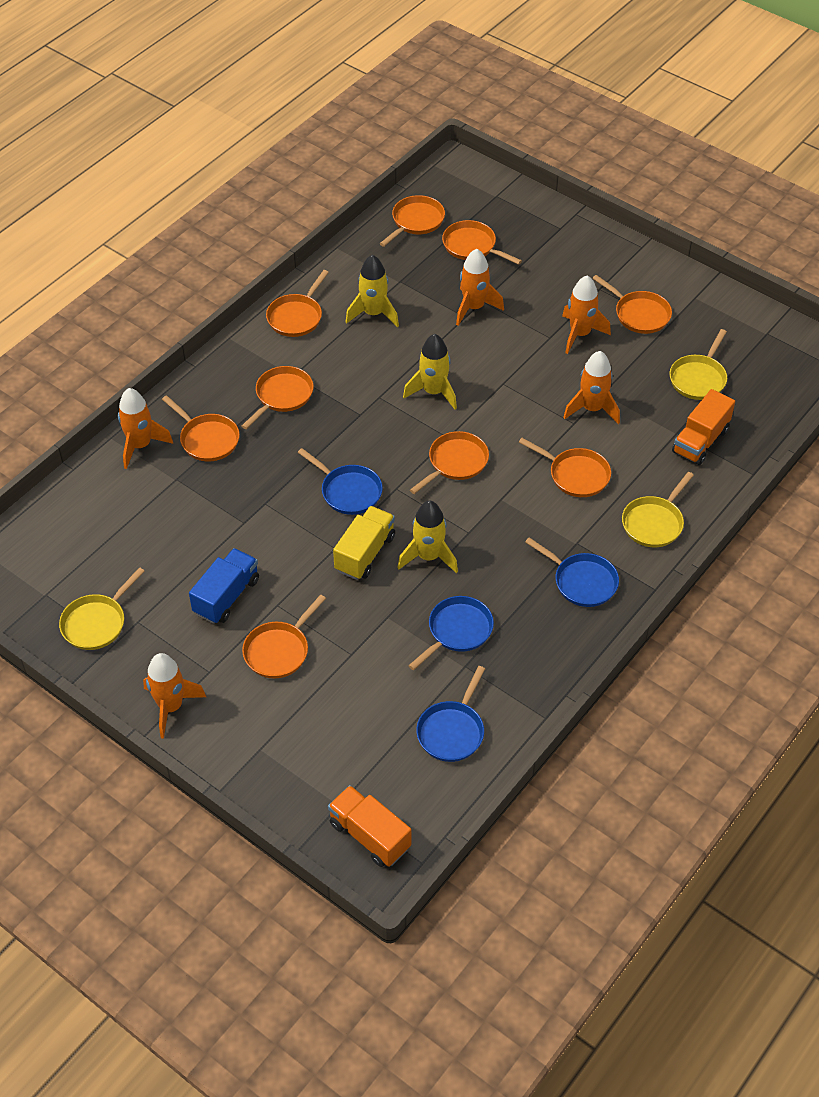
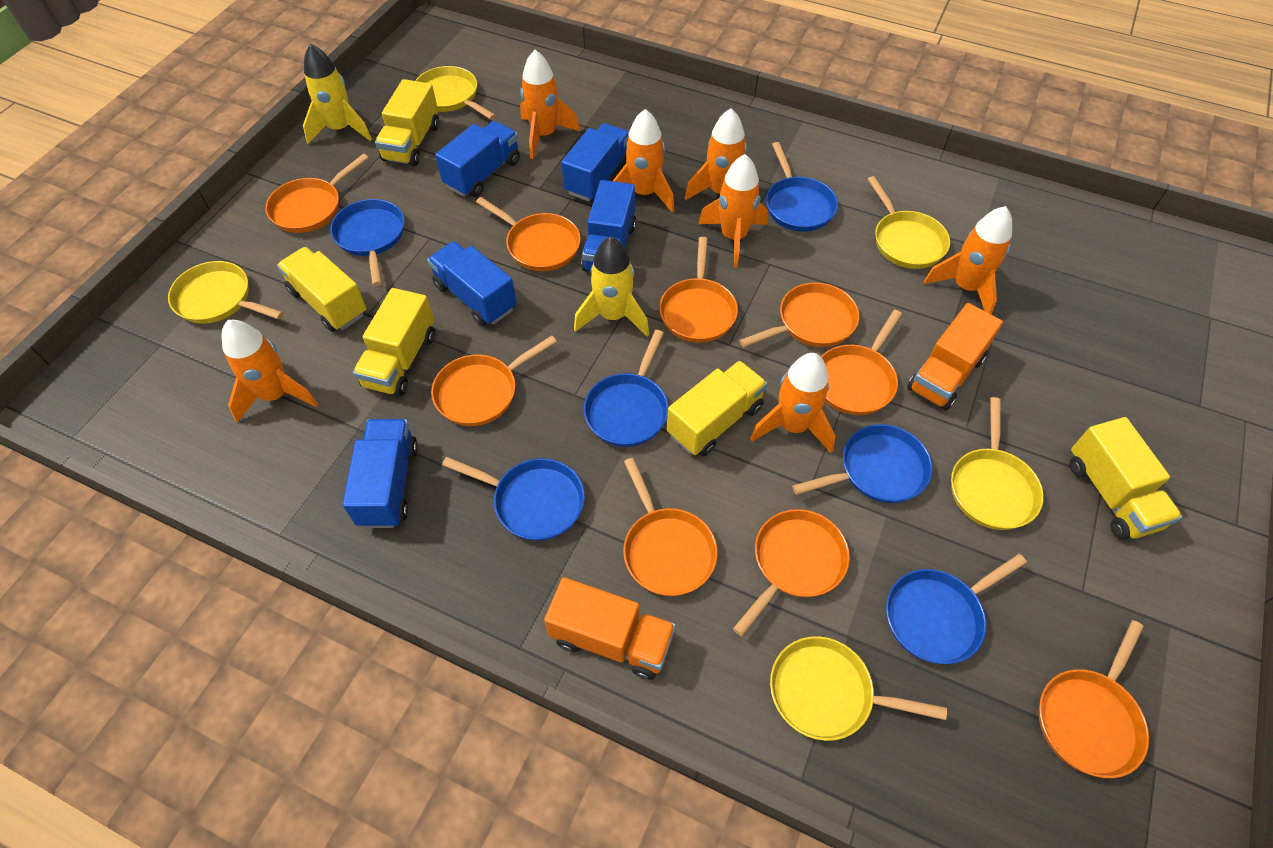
blue pan: [298,448,383,515] [408,596,494,670] [416,666,485,762] [525,537,619,607] = 4 -> [330,199,404,286] [442,457,585,541] [584,330,668,447] [766,142,838,232] [792,424,932,503] [886,554,1027,664] = 6
blue truck: [189,548,259,624] = 1 -> [343,419,418,528] [427,241,517,326] [435,121,520,197] [561,123,629,202] [581,180,636,272] = 5
orange rocket: [118,388,173,469] [143,653,206,739] [456,249,504,326] [562,275,611,354] [563,351,620,424] = 5 -> [222,320,318,423] [520,50,580,159] [613,109,674,213] [685,108,747,200] [698,154,768,267] [750,353,835,453] [924,206,1012,315] = 7
yellow pan: [59,567,145,650] [622,472,694,547] [670,329,727,400] = 3 -> [168,261,284,324] [415,66,496,120] [770,636,947,741] [867,176,950,269] [951,397,1044,530] = 5
yellow rocket: [346,255,399,327] [397,501,458,573] [403,334,457,409] = 3 -> [303,43,372,144] [574,236,649,337] = 2
yellow truck: [333,506,395,580] = 1 -> [277,247,367,332] [353,288,435,396] [375,79,439,166] [667,361,768,456] [1070,417,1182,540] = 5

